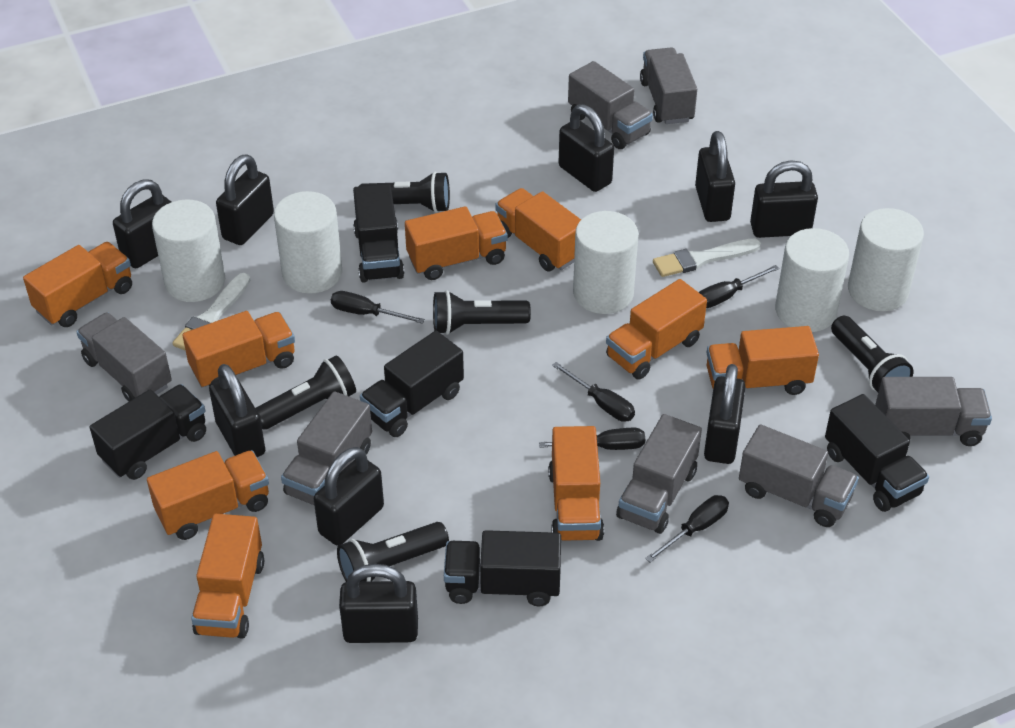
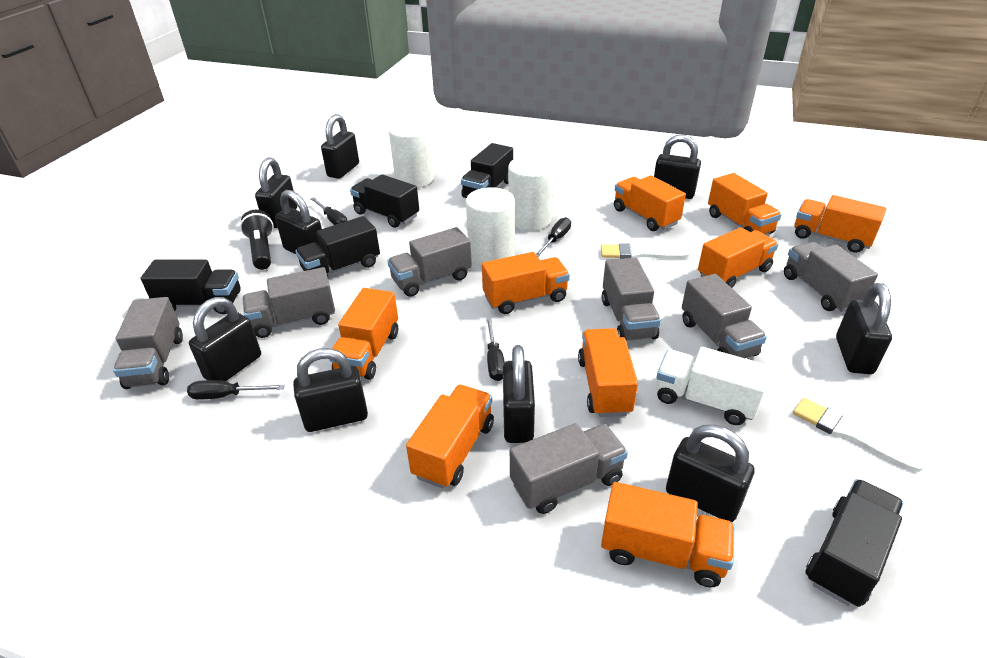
black flashlight: [255,355,356,430] [337,522,449,582] [359,171,450,213] [433,290,531,335] [831,316,914,392] = 5 -> [240,210,274,270] = 1
black screwdriver: [331,291,425,324] [539,428,645,450] [552,362,635,422] [645,495,729,562] [699,265,779,308] = 5 -> [187,380,285,399] [310,197,347,225] [486,318,505,381] [536,217,571,257] = 4
white cylinder: [152,199,225,302] [274,191,342,294] [573,211,639,314] [775,228,849,332] [848,208,924,311] = 5 -> [389,120,434,188] [466,187,515,267] [508,156,554,231] = 3
white truck: none = 0 -> [656,347,770,425] = 1

